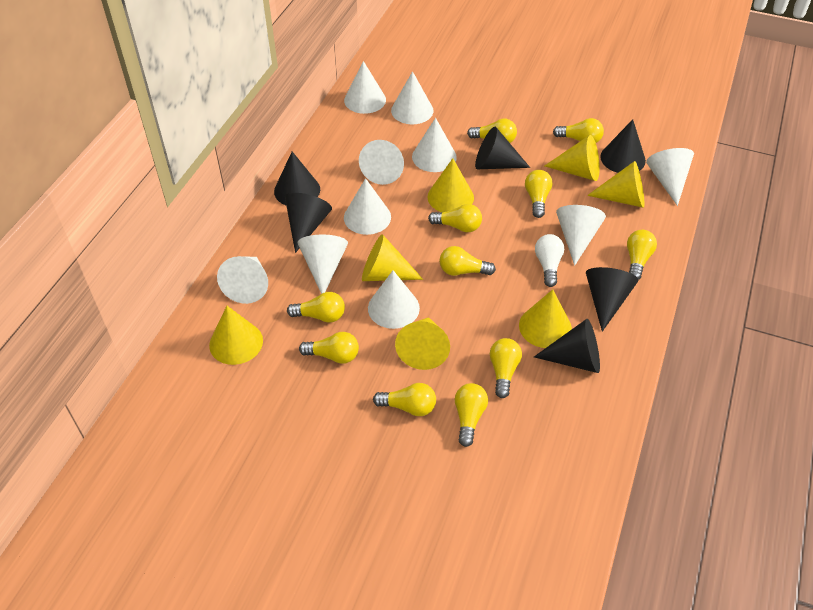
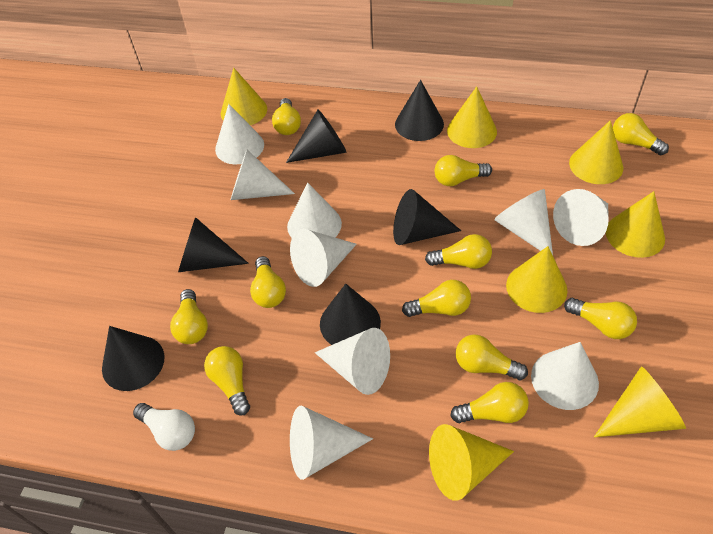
white cone: [217,256,268,304] [297,235,348,294] [344,61,386,114] [344,178,391,235] [359,140,404,185] [368,270,420,329] [391,71,433,124] [412,118,457,172] [556,205,606,266] [646,148,694,206] = 10 -> [215,104,264,164] [231,150,295,200] [287,183,342,238] [290,229,357,287] [290,405,373,480] [315,328,390,395] [494,189,553,255] [531,342,599,410] [553,189,609,246] = 9

